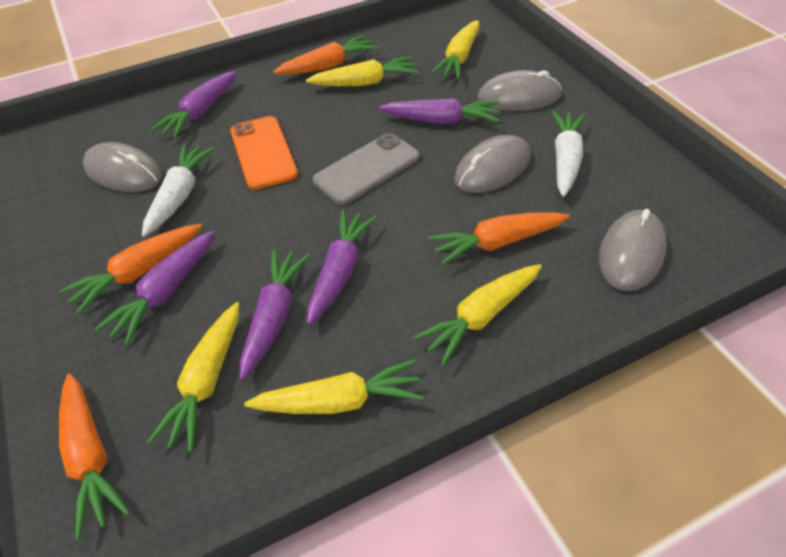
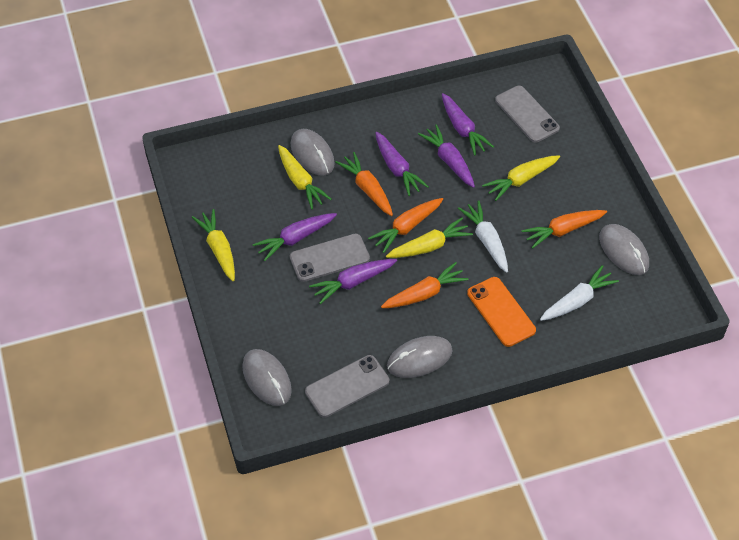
grey phone: [313,133,419,205] = 1 -> [290,234,370,282] [305,355,389,418] [495,86,560,143] = 3
yellow carrot: [147,302,239,452] [244,359,423,414] [306,56,419,86] [413,264,542,366] [431,20,479,79] = 5 -> [192,209,235,281] [278,145,332,209] [386,217,473,258] [482,155,560,201] = 4

